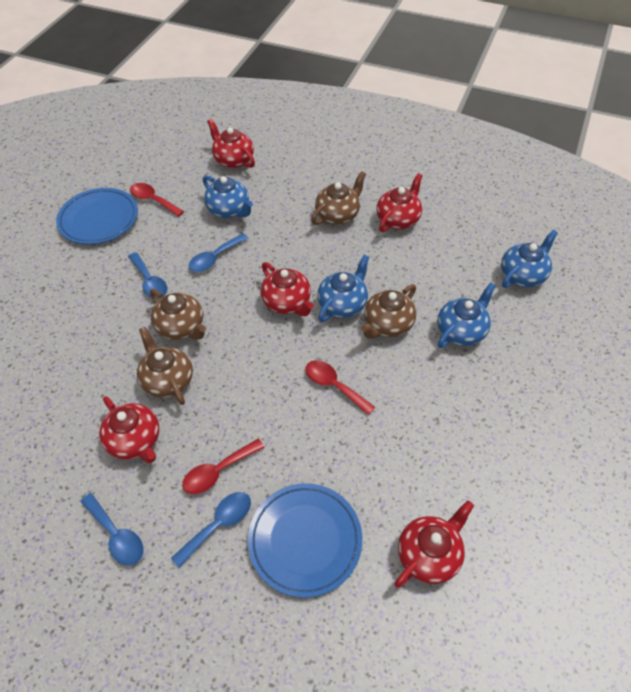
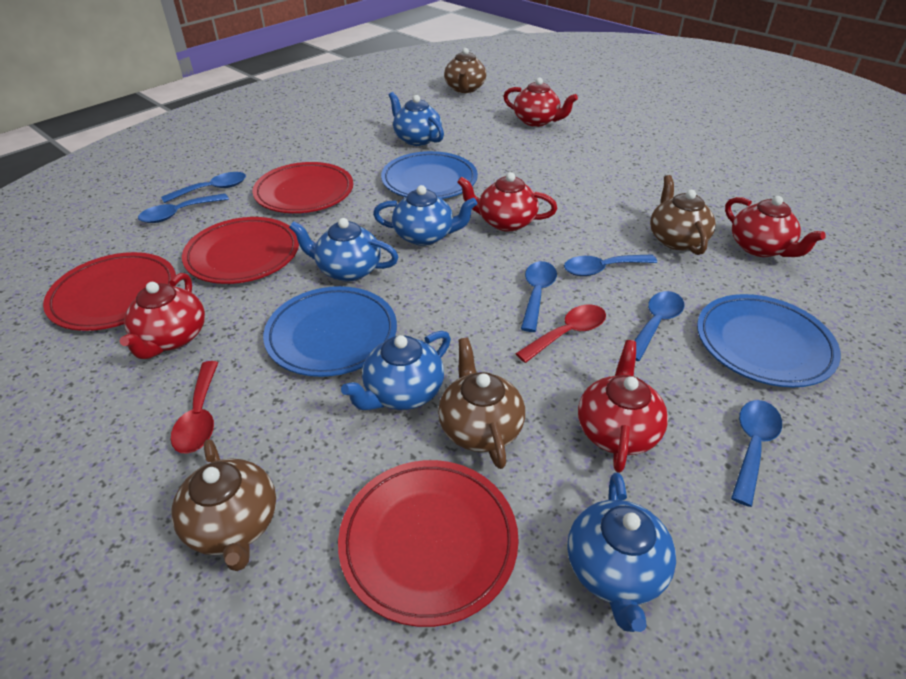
blue plate: [56,188,138,244] [248,483,362,598] = 2 -> [263,286,397,377] [381,151,478,199] [697,294,841,387] = 3
blue spoon: [80,493,143,566] [128,252,167,299] [171,492,251,568] [189,233,248,272] = 4 -> [138,193,229,223] [161,172,246,203] [521,261,557,332] [564,254,657,276] [634,291,684,361] [731,400,782,507] = 6
blue teapot: [203,175,253,218] [317,255,369,322] [437,283,496,348] [501,230,558,288] = 4 -> [289,218,398,282] [341,331,451,410] [373,185,477,246] [389,92,444,146] [567,472,676,632] = 5
red plate: none = 0 -> [43,252,176,331] [182,217,299,284] [252,162,353,213] [338,460,519,627] = 4
red spoon: [130,183,184,217] [182,439,265,494] [305,360,375,415] = 3 -> [170,361,219,454] [515,305,606,363] = 2

